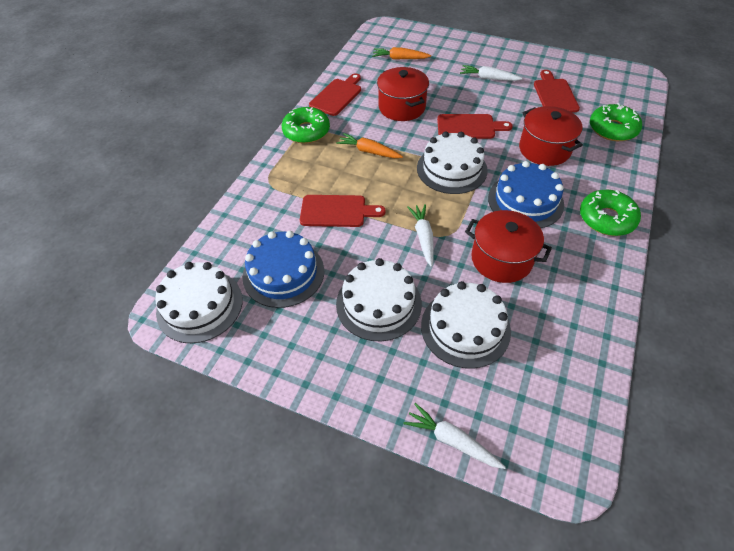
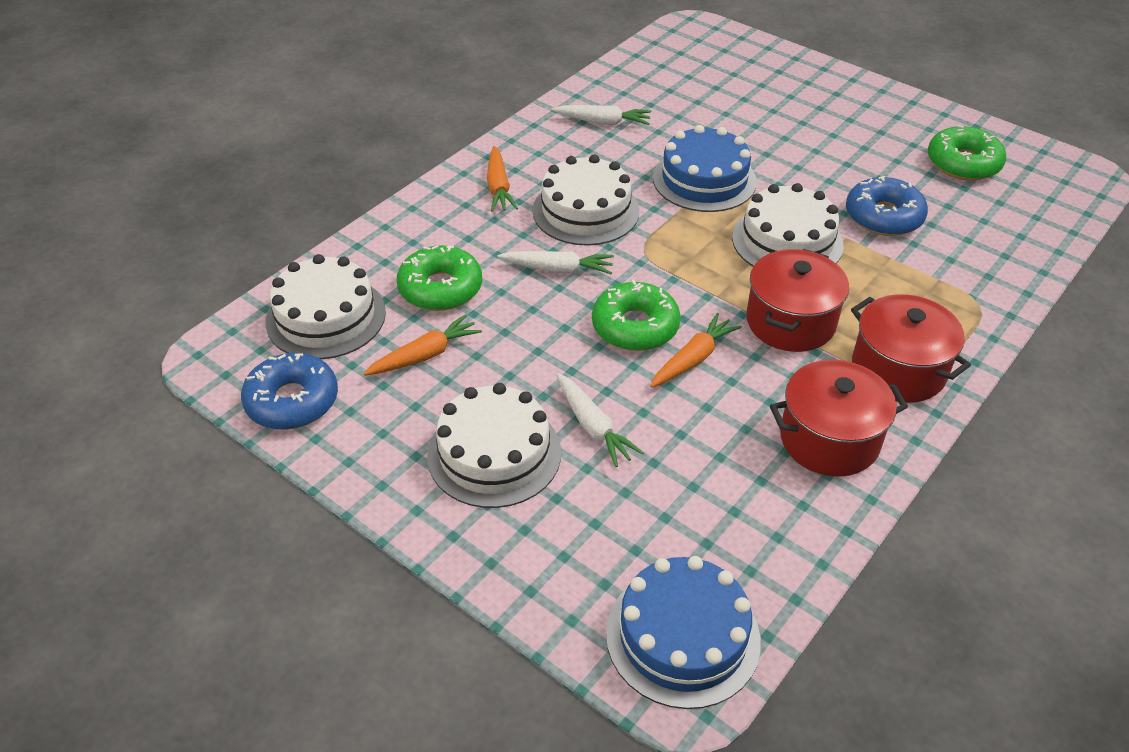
blue donut: none = 0 -> [241,353,338,430] [846,176,928,236] = 2
orange carrot: [336,133,403,158] [372,47,431,59] = 2 -> [363,314,482,376] [487,146,518,212] [650,313,742,388] = 3
red cutting board: [300,195,386,227] [309,73,361,116] [437,114,513,139] [534,70,580,113] = 4 -> none = 0

